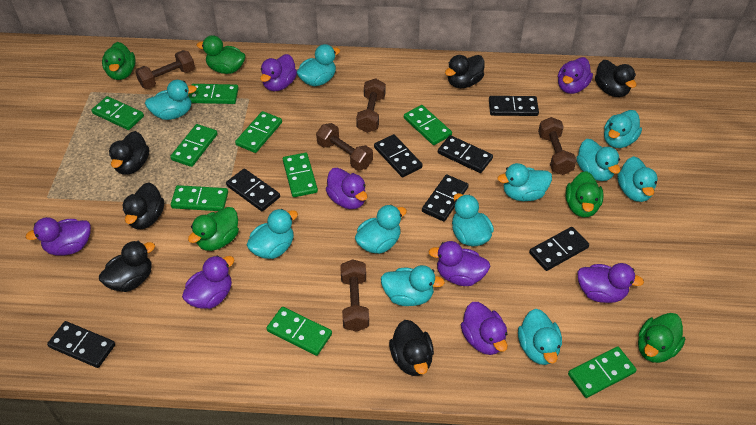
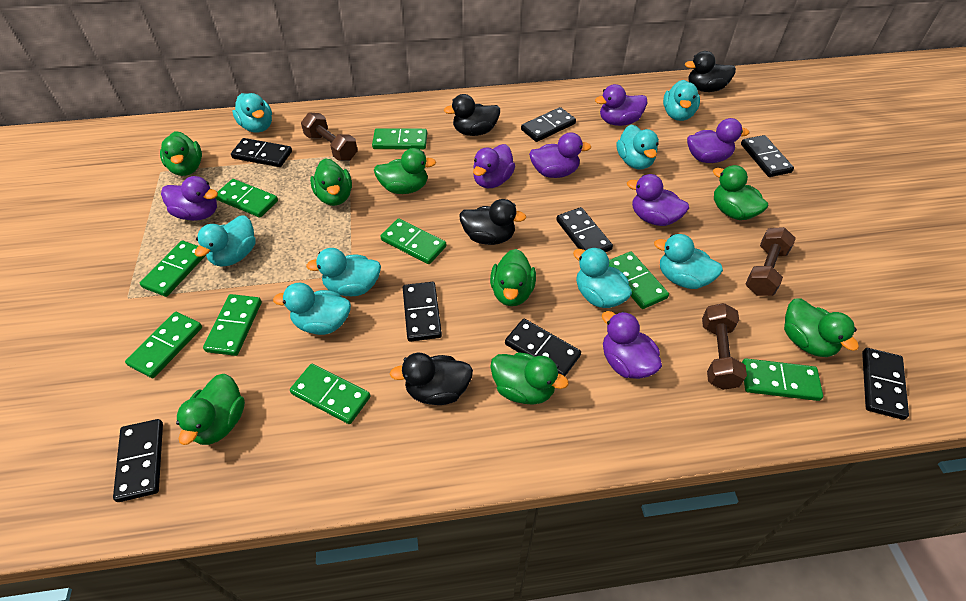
black domino: [47,321,115,368] [226,168,280,211] [374,134,423,178] [422,174,469,222] [438,135,493,173] [489,96,539,116] [529,227,589,271] = 7 -> [113,419,163,502] [231,138,292,167] [403,282,442,342] [505,319,581,376] [521,107,576,142] [556,207,613,252] [741,135,794,177] [862,348,909,420] = 8
black duck: [99,241,155,292] [109,131,149,175] [122,182,164,229] [389,320,434,376] [445,55,485,88] [595,60,637,97] = 6 -> [390,353,473,405] [444,94,500,136] [459,199,526,245] [685,51,736,92] = 4
brown dumbbell: [135,50,195,89] [316,123,373,171] [340,259,369,332] [356,78,386,133] [538,117,577,175] = 5 -> [301,112,358,161] [702,303,747,390] [745,227,796,296] = 3
green duck: [102,42,136,80] [188,207,239,251] [196,35,246,74] [565,171,604,217] [638,313,685,363] = 5 -> [160,131,202,176] [176,374,245,445] [310,158,352,206] [374,148,436,194] [490,249,536,306] [490,352,569,405] [713,165,768,220] [784,298,859,357] = 8
purple duck: [25,217,91,256] [182,255,234,309] [260,54,297,91] [326,168,367,209] [428,241,490,286] [461,302,508,355] [558,57,593,94] [577,263,644,303] = 8 -> [161,176,218,221] [473,144,515,188] [529,132,592,178] [595,84,647,126] [602,311,662,379] [627,174,689,226] [687,118,749,163] = 7
turquoise duck: [145,80,197,120] [247,209,298,259] [296,44,340,86] [355,205,407,254] [381,265,445,306] [452,193,494,247] [497,163,552,201] [518,309,562,365] [576,139,620,181] [604,110,642,148] [617,156,658,202] = 11 -> [195,215,256,266] [232,93,272,133] [273,283,351,335] [306,248,381,296] [573,247,632,308] [617,124,659,169] [654,234,723,289] [663,80,700,121] = 8

